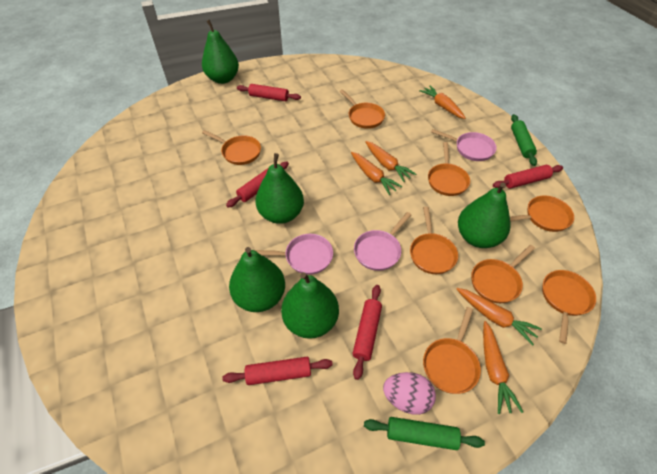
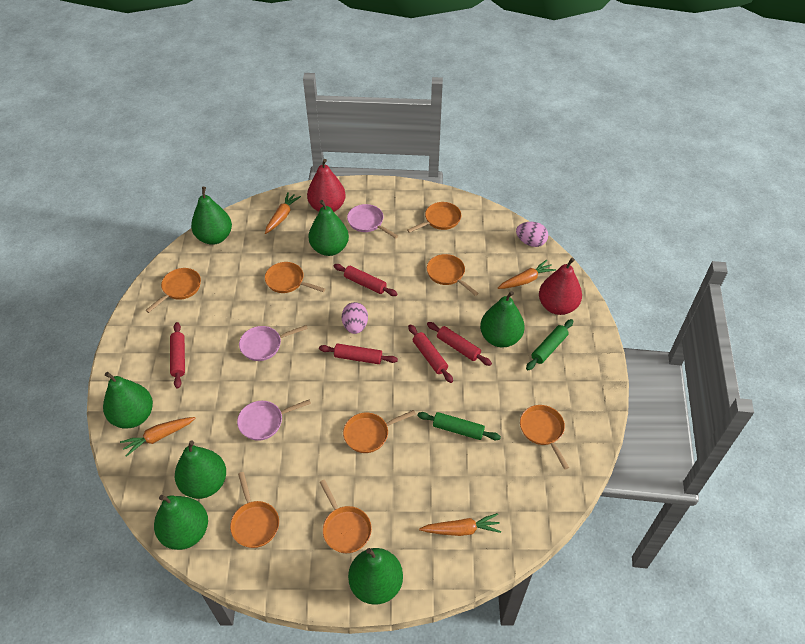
green pear: [202,20,239,84] [229,247,285,312] [256,153,304,224] [281,272,339,339] [458,182,511,248] = 5 -> [103,372,153,428] [154,495,208,550] [175,441,226,499] [191,187,232,245] [308,200,349,256] [348,548,403,605] [480,291,525,347] = 7
orange carrot: [351,152,402,195] [365,141,416,182] [419,86,466,119] [456,288,542,346] [483,321,523,414] = 5 -> [120,417,195,457] [265,192,301,234] [419,513,501,536] [498,260,556,289] = 4
pink egg: [383,372,436,415] = 1 -> [342,302,368,334] [516,222,548,247] = 2
red pear: none = 0 -> [307,159,346,212] [539,258,582,315] = 2

